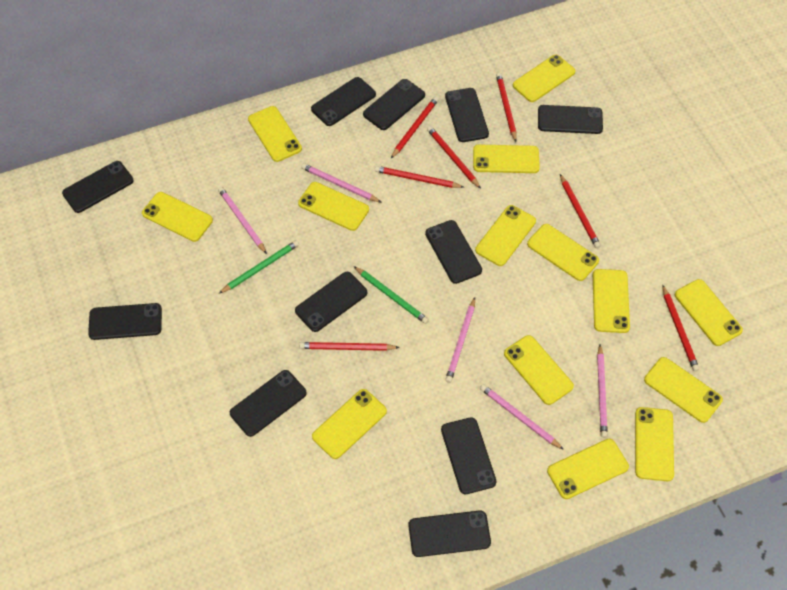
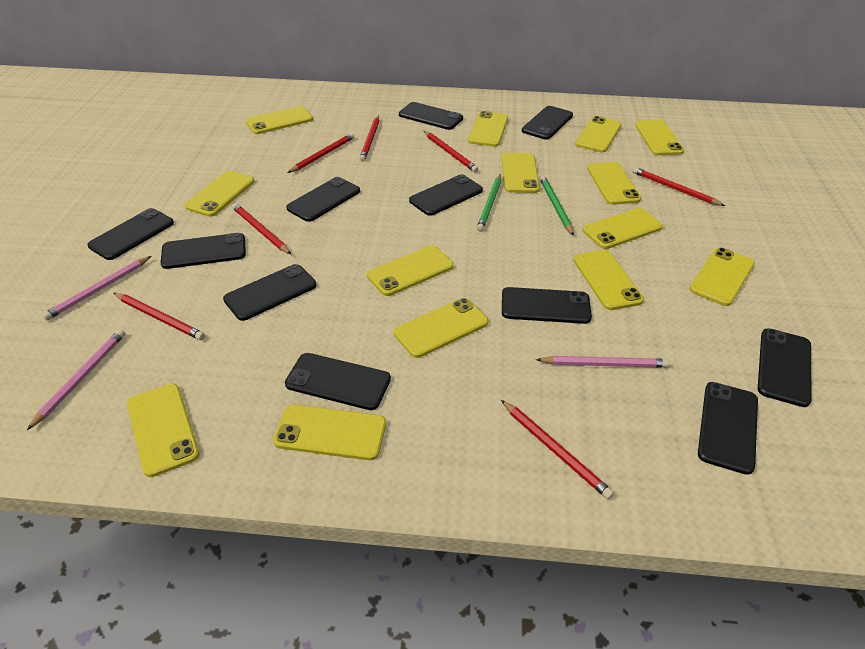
pink pencil: [218,187,267,254] [301,163,382,203] [445,297,475,383] [480,384,564,450] [597,345,608,438] = 5 -> [27,329,125,430] [42,256,151,320] [536,356,670,368] = 3

